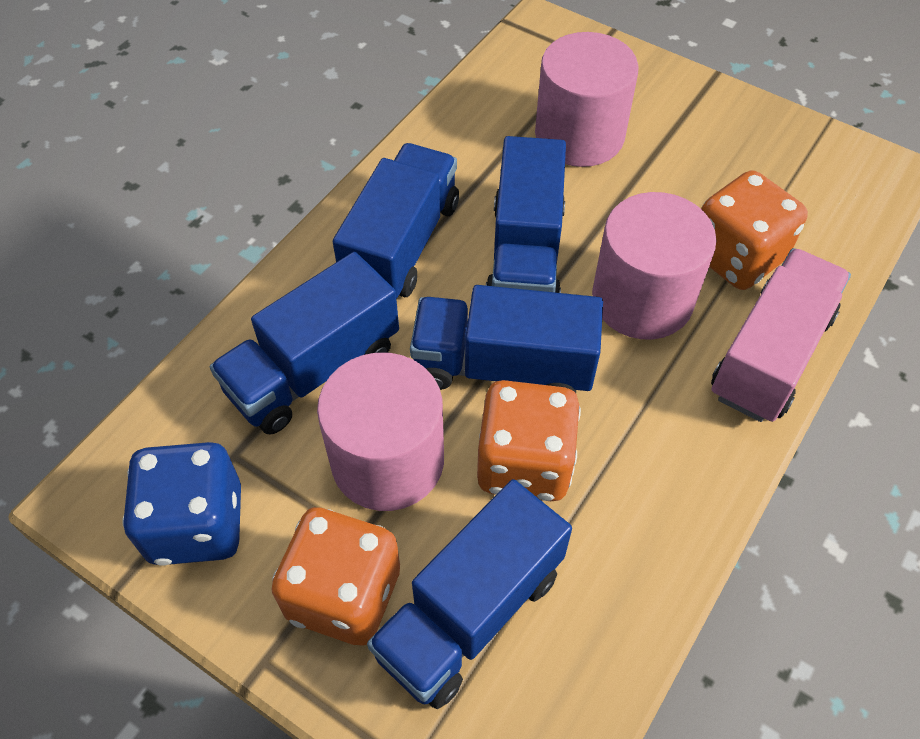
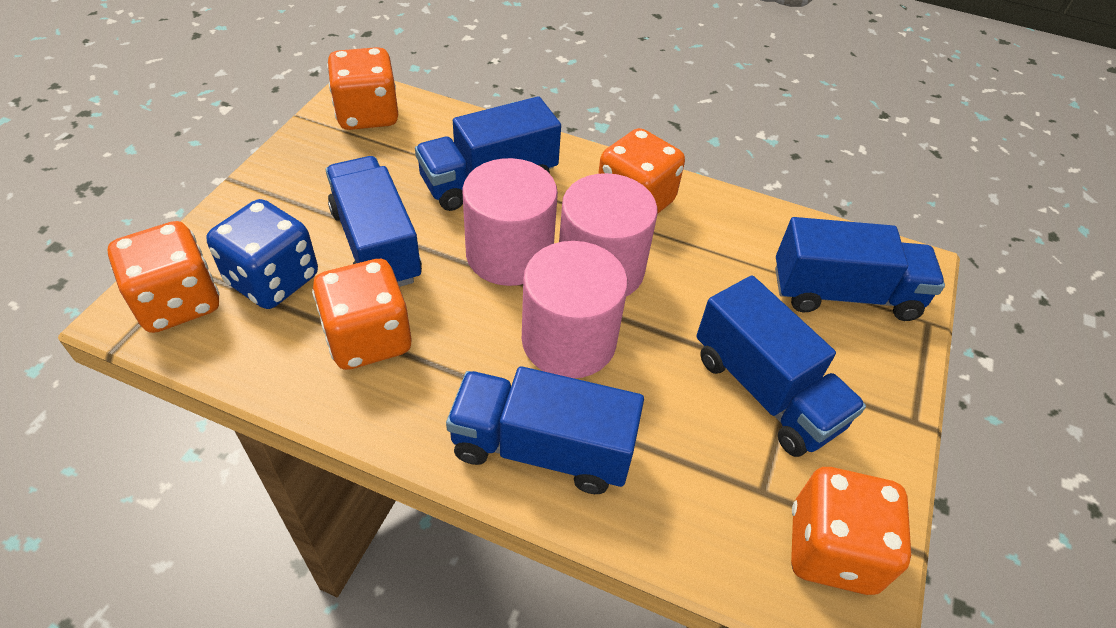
orange dice: [271,507,400,646] [477,380,581,501] [701,170,808,290] = 3 -> [108,221,219,333] [312,259,411,370] [327,47,398,130] [598,128,685,214] [791,467,912,595] = 5
pink truck: [711,248,851,422] = 1 -> none = 0

